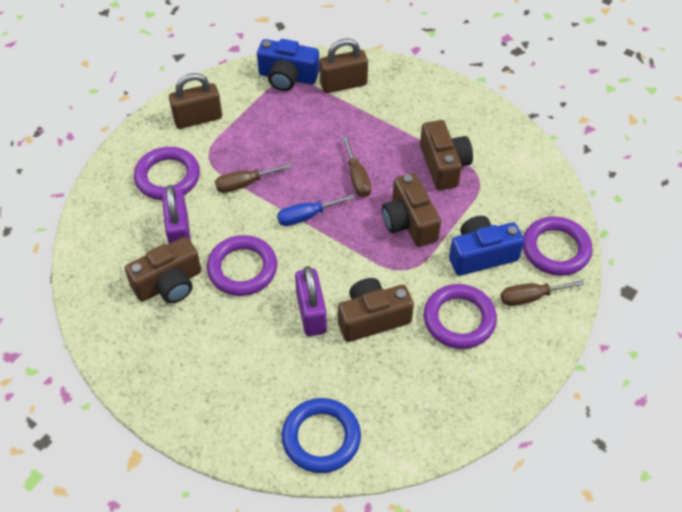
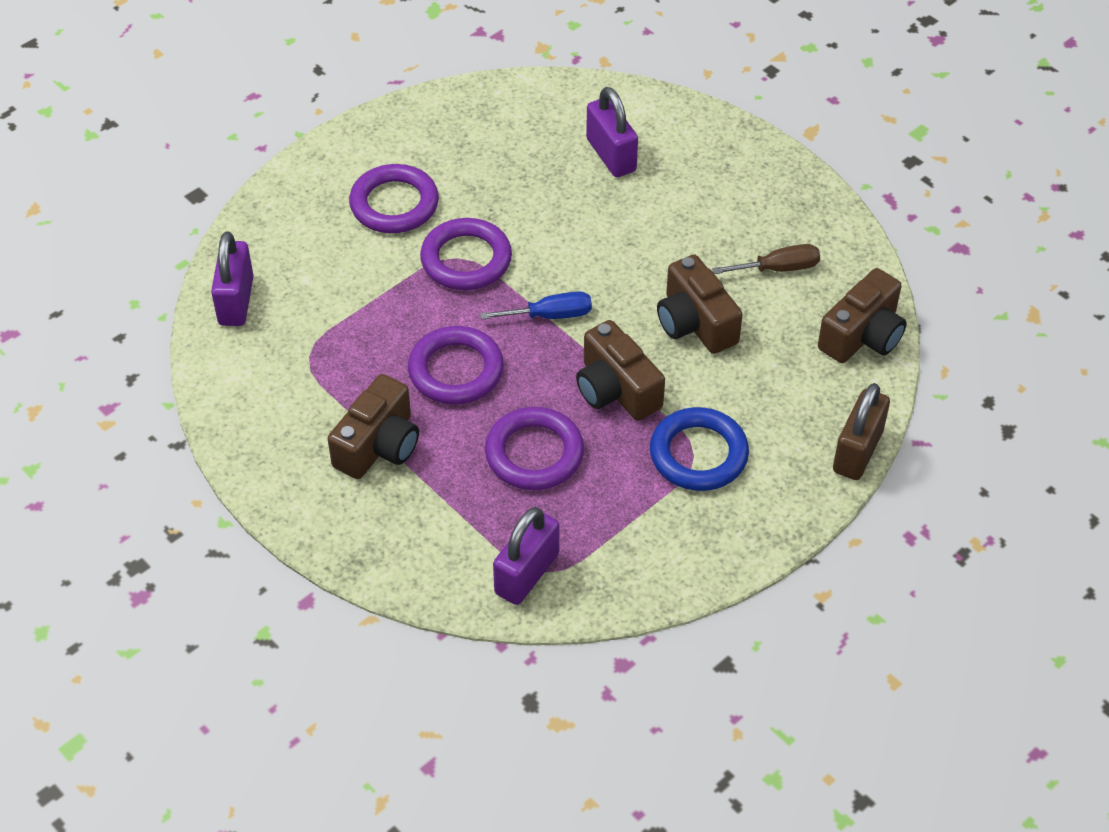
blue camera: [257,39,320,91] [449,216,524,276] = 2 -> none = 0
brown padlock: [169,73,222,129] [319,38,368,93] = 2 -> [833,383,890,480] = 1
brown screwdriver: [215,163,292,193] [342,136,372,197] [501,280,585,306] = 3 -> [712,244,820,274] = 1
purple padlock: [162,185,191,244] [295,266,327,336] = 2 -> [211,231,254,326] [493,507,559,605] [586,87,638,177] = 3

